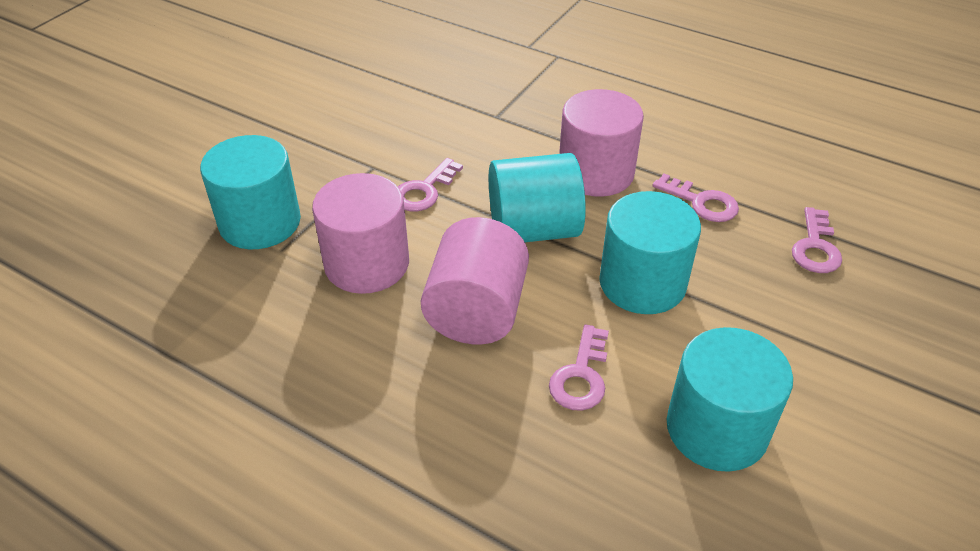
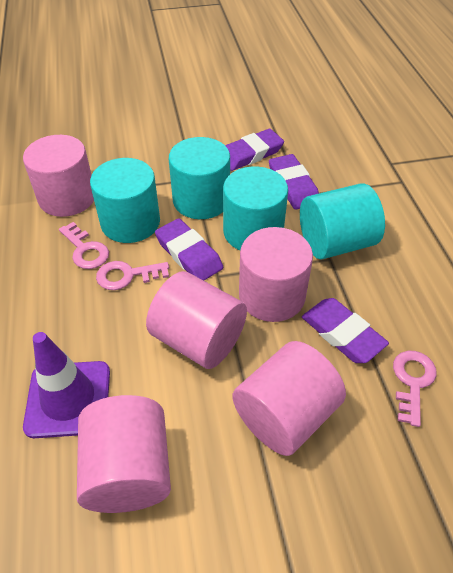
pink cylinder: [312,173,409,294] [421,217,529,344] [559,89,644,197] = 3 -> [23,135,94,217] [77,395,171,513] [146,271,247,369] [232,341,346,456] [239,227,313,322] = 5
pink key: [398,158,463,211] [549,325,609,411] [652,174,739,222] [792,207,842,273] = 4 -> [59,222,109,269] [96,261,169,290] [393,351,437,427] = 3
purple eraser: none = 0 -> [155,218,223,281] [225,129,284,171] [269,154,319,210] [302,298,389,363] = 4
purple traffic cone: none = 0 -> [23,332,110,438] = 1

